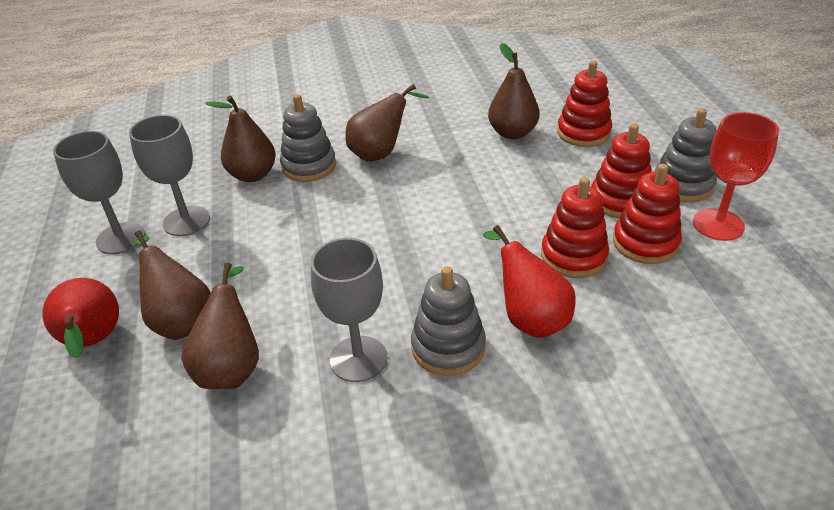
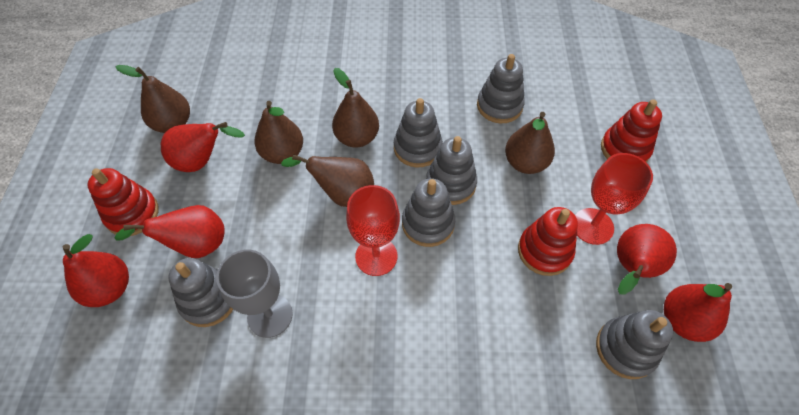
grey goblet: [53,131,145,254] [129,115,210,236] [311,238,387,382] = 3 -> [216,249,293,338] = 1
grey stacking toy: [280,94,336,182] [411,266,486,376] [655,108,717,202] = 3 -> [168,258,233,327] [394,98,443,167] [402,178,455,247] [426,136,477,205] [477,54,525,123] [596,310,673,379] = 6
red goblet: [693,112,779,241] = 1 -> [346,185,400,276] [575,153,653,245] = 2
red pear: [42,278,119,358] [483,225,576,338] = 2 -> [63,234,129,307] [115,205,225,258] [161,122,245,172] [617,224,677,295] [664,283,732,342] = 5
red stacking toy: [541,177,609,278] [557,61,612,147] [591,124,652,218] [613,164,682,264] = 4 -> [88,168,159,236] [518,207,578,276] [601,99,662,163] = 3

